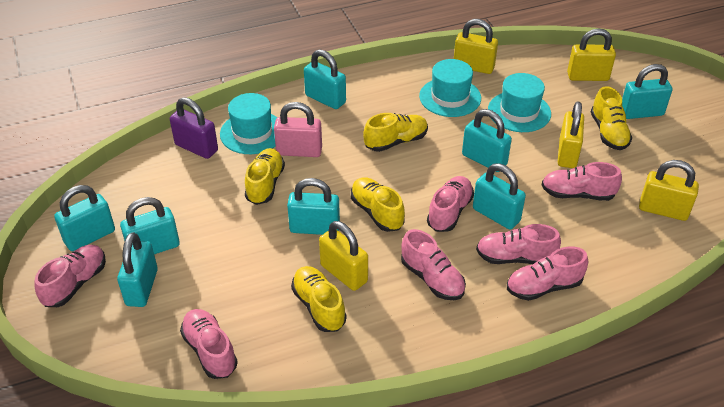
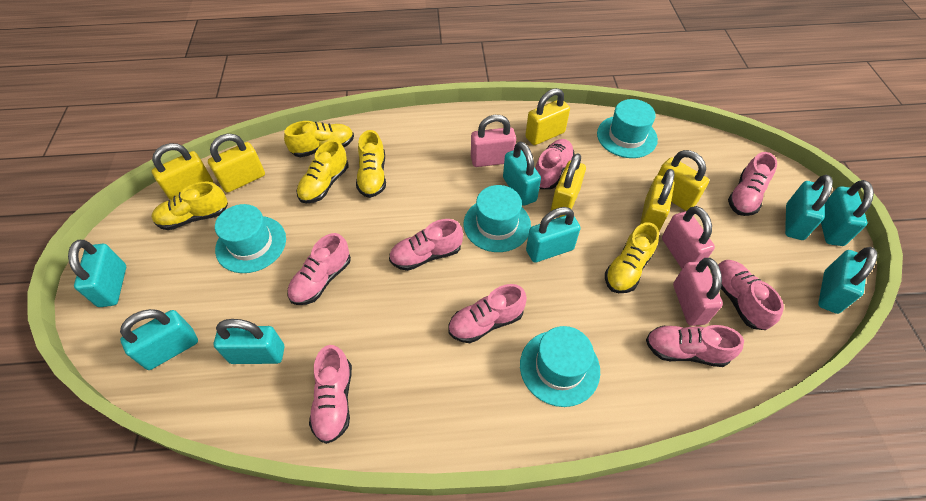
pink padlock: [274,102,322,157] = 1 -> [471,115,516,167] [662,206,715,269] [673,258,723,326] = 3
pink shoe: [34,245,106,307] [180,309,238,379] [401,229,466,300] [427,176,474,232] [476,224,561,264] [507,247,588,301] [542,162,622,201] = 7 -> [287,233,351,305] [309,345,352,444] [389,219,463,271] [448,284,527,343] [535,139,575,189] [646,325,744,367] [718,260,784,330] [728,152,777,216] = 8
purple padlock: [170,97,218,159] = 1 -> none = 0
turquoise hat: [220,93,277,154] [419,59,481,117] [488,73,551,132] = 3 -> [215,204,286,273] [464,185,531,252] [520,326,600,407] [597,99,658,158] = 4
yellow padlock: [319,221,368,291] [454,19,498,74] [558,101,584,168] [567,29,616,81] [639,160,699,221] = 5 -> [152,143,213,200] [208,134,265,193] [525,88,570,145] [551,153,586,217] [640,169,674,231] [658,150,709,211] = 6

